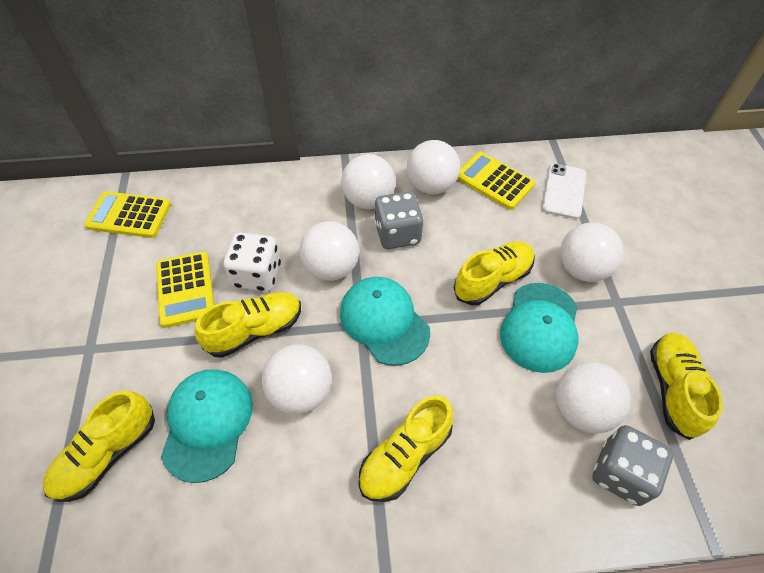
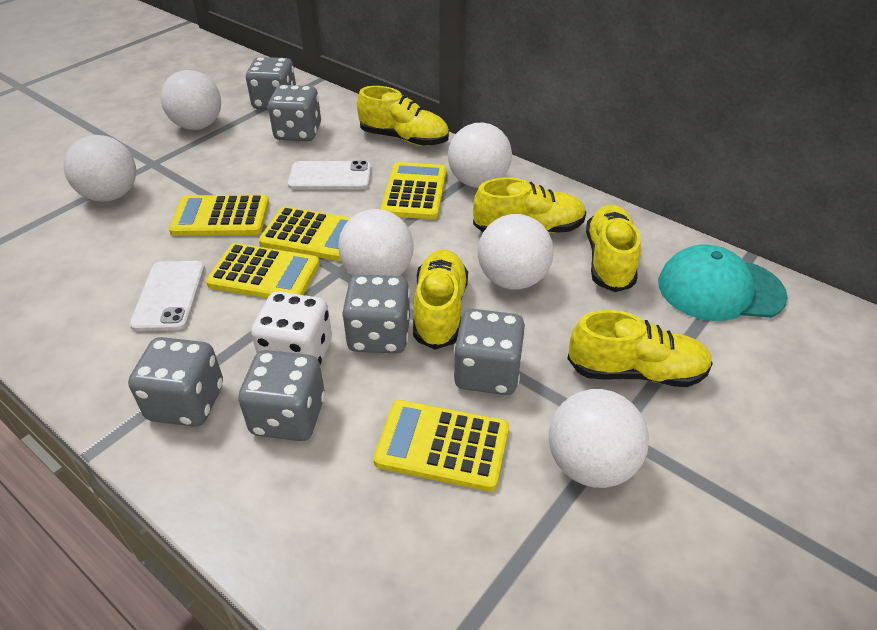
grey dice: [375,191,424,249] [592,425,673,506] = 2 -> [128,337,223,427] [238,350,325,441] [246,57,296,110] [268,85,321,141] [342,275,410,353] [454,309,526,395] = 6
turquoise cap: [161,369,253,483] [340,277,430,366] [500,283,578,373] = 3 -> [658,244,788,321] = 1
white phone: [542,164,586,219] = 1 -> [130,261,205,331] [288,160,371,190] = 2
yellow calculator: [84,191,171,238] [156,251,214,328] [457,152,535,210] = 3 -> [169,195,269,236] [206,243,320,298] [258,207,351,261] [373,400,509,491] [381,162,447,219] = 5

